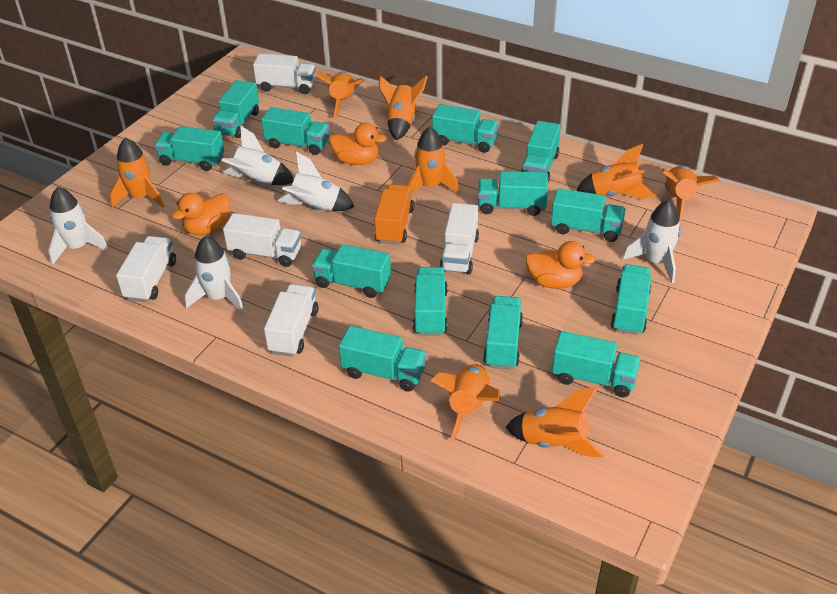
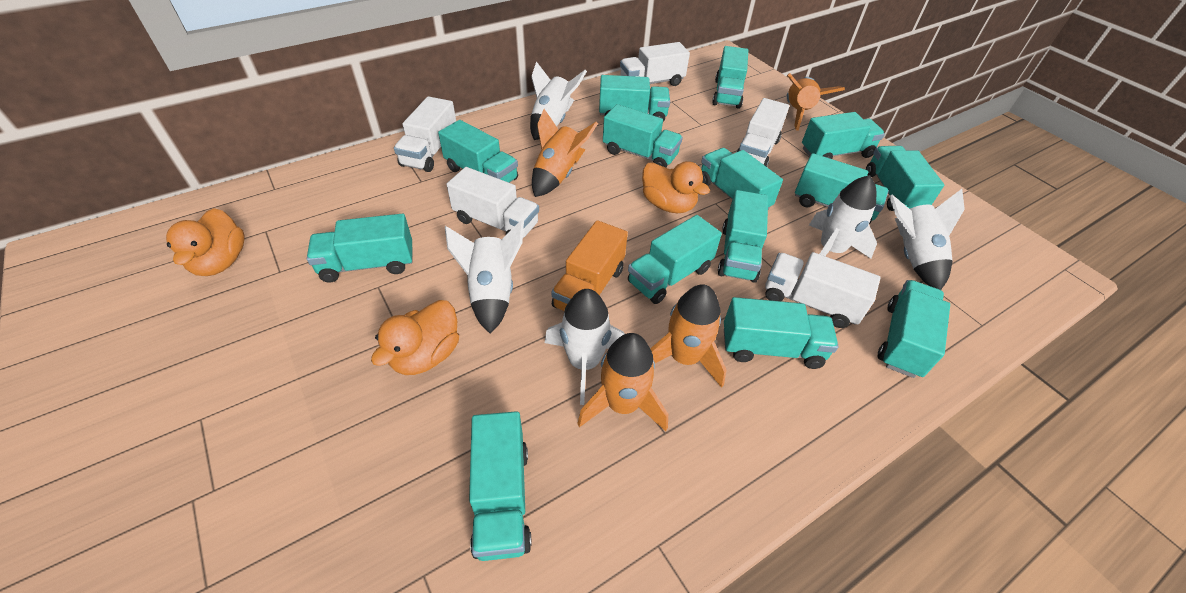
orange rocket: [110,138,164,208] [314,71,363,119] [379,76,427,140] [408,127,459,195] [430,364,500,441] [505,387,605,458] [576,144,656,199] [662,165,720,222] = 8 -> [532,109,598,197] [577,333,668,431] [650,284,727,388] [787,73,845,131] = 4
turquoise truck: [154,126,224,171] [212,80,259,138] [261,107,329,155] [312,244,391,298] [339,326,426,391] [413,267,448,336] [432,104,499,153] [478,171,548,216] [483,296,523,369] [521,121,561,182] [551,188,626,242] [552,331,641,398] [611,264,651,335] = 13 -> [307,214,412,282] [438,120,518,183] [469,411,532,561] [599,75,670,122] [603,104,683,168] [628,215,722,304] [701,148,783,210] [712,46,748,109] [718,190,768,283] [724,297,838,369] [795,153,889,224] [802,112,885,159] [866,146,944,211] [878,280,950,378] = 14

